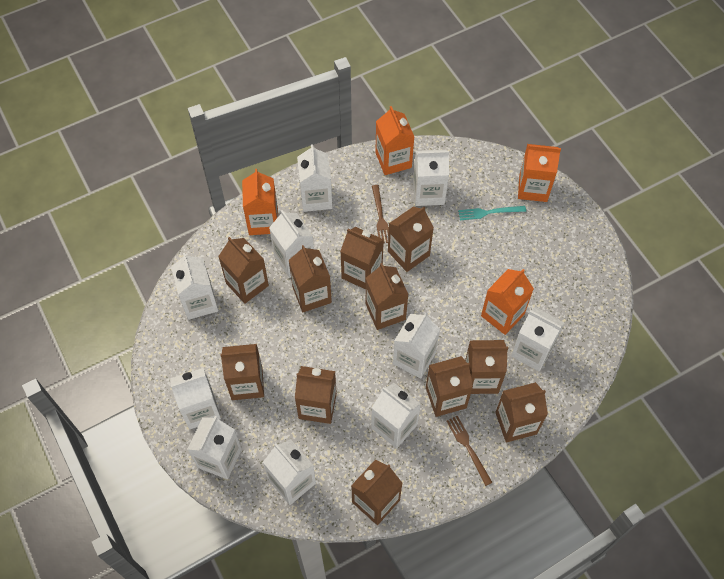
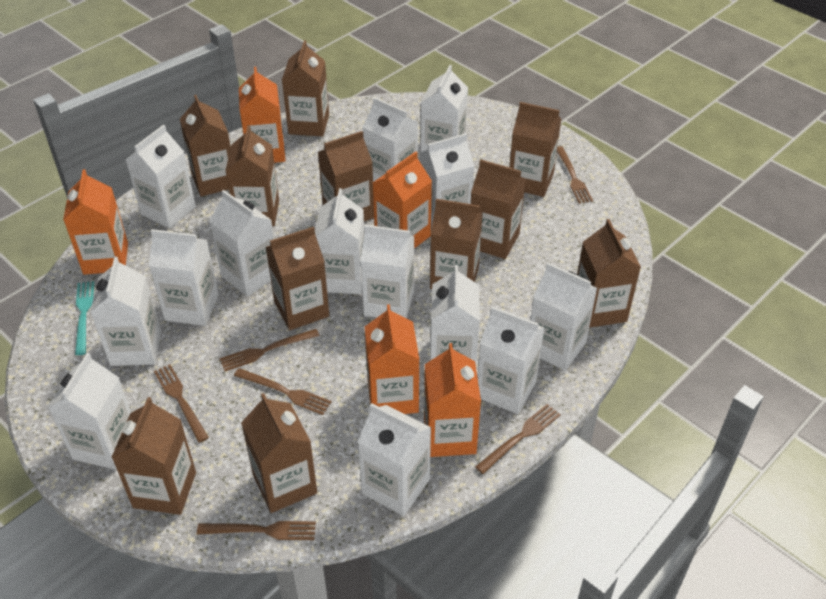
brown fork: [372,185,389,243] [447,415,492,486] = 2 -> [154,364,209,443] [197,521,316,540] [219,329,320,371] [234,368,332,415] [475,404,561,474] [557,146,593,204] = 6
orange carton: [242,169,278,235] [375,106,414,175] [481,269,534,335] [518,144,561,202] = 4 -> [63,169,128,275] [239,67,286,163] [365,304,419,414] [373,152,432,249] [424,343,481,457] = 5
white carton: [170,368,221,430] [171,253,218,320] [187,416,242,479] [263,439,316,505] [269,210,314,278] [297,144,333,212] [371,383,421,449] [393,313,440,379] [413,150,449,206] [511,307,565,371] = 10 -> [48,353,131,470] [90,257,161,366] [125,125,196,229] [149,229,219,326] [209,190,274,297] [315,188,365,294] [358,403,431,516] [360,225,414,319] [363,97,418,182] [420,133,475,226] [421,65,468,152] [430,265,480,365] [477,306,544,414] [530,263,597,371] = 14

